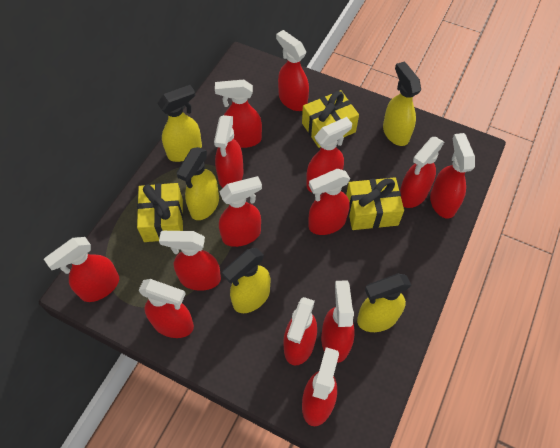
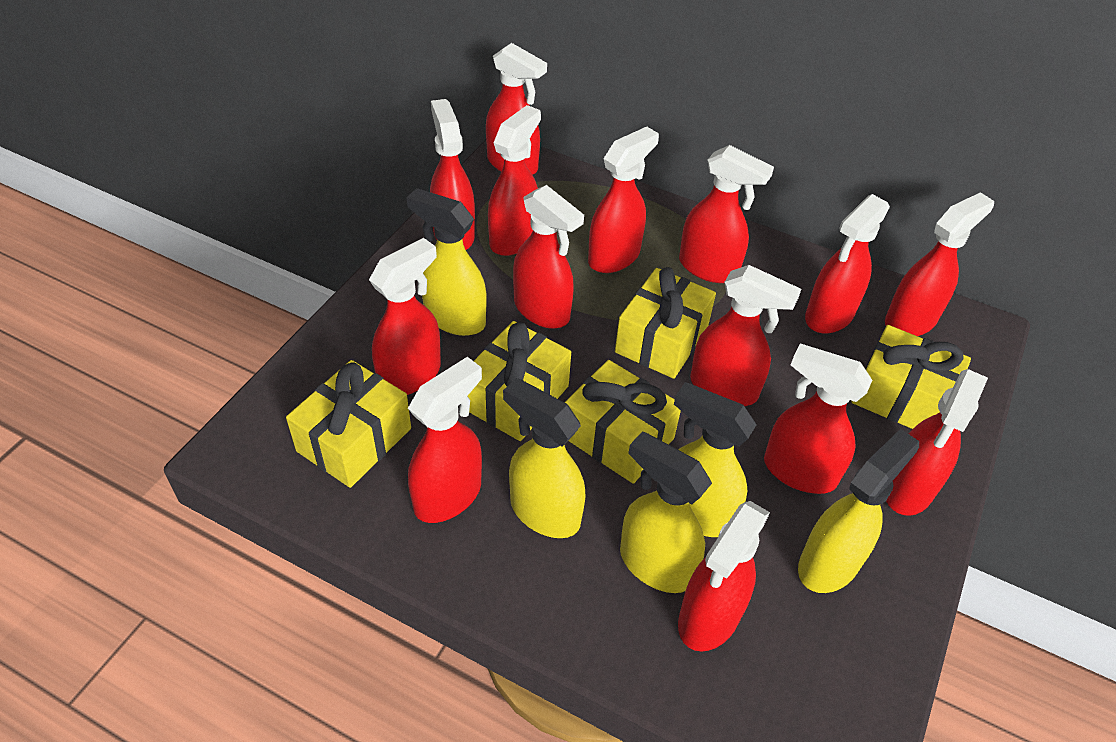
yellow gift: [137,183,183,242] [302,90,359,148] [346,177,404,230] = 3 -> [286,360,411,488] [468,321,571,441] [565,360,681,484] [615,267,716,379] [852,325,971,429] = 5

